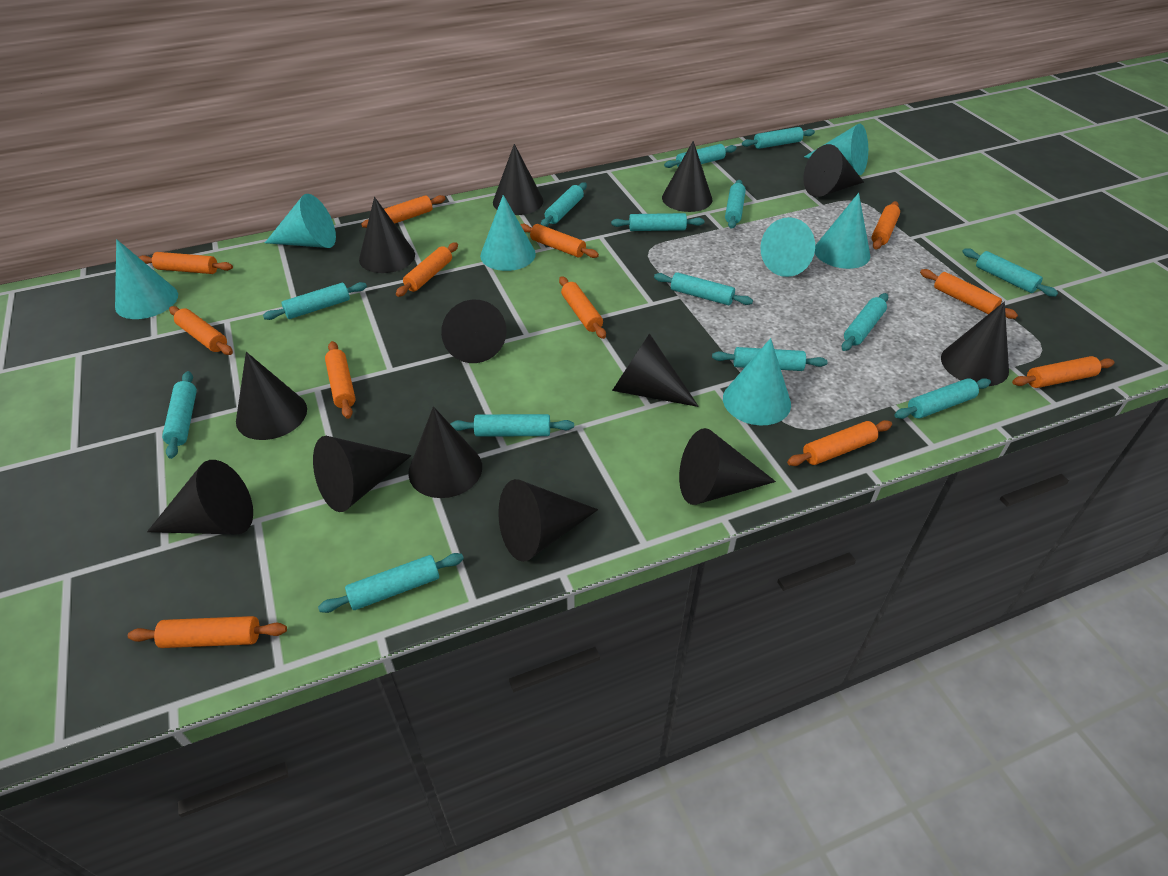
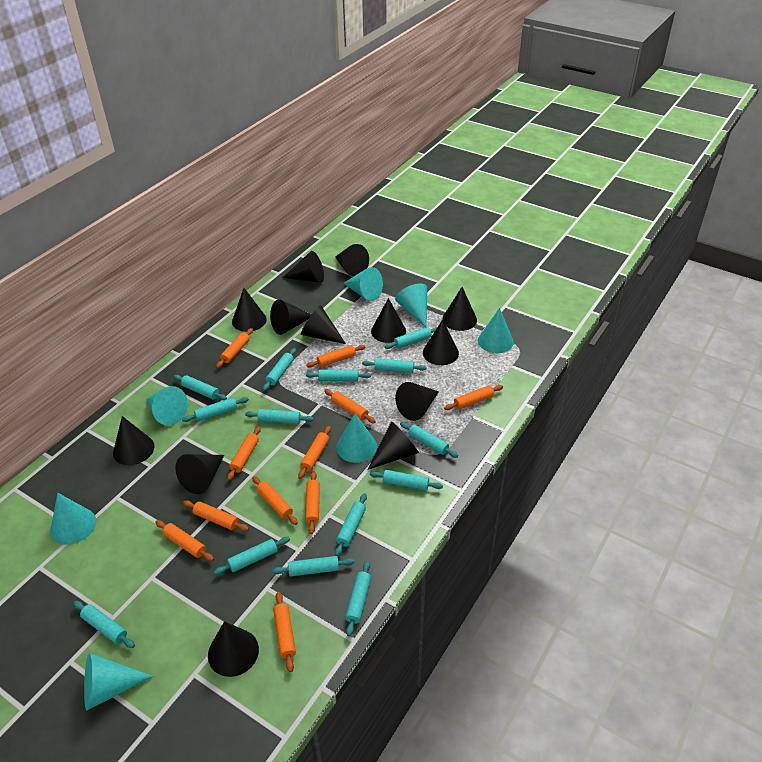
orange rolling pin: [128,616,287,648] [139,252,233,274] [169,306,233,355] [325,341,356,419] [361,195,446,228] [396,242,458,297] [520,224,599,258] [559,276,606,339] [787,420,892,466] [871,201,900,250] [920,269,1018,319] [1012,356,1115,388] = 12 -> [155,520,214,561] [183,500,249,531] [216,328,253,368] [227,426,261,480] [252,476,298,525] [273,592,296,672] [298,426,331,479] [305,471,320,534] [306,345,365,368] [324,389,376,423] [444,385,503,410] = 11

